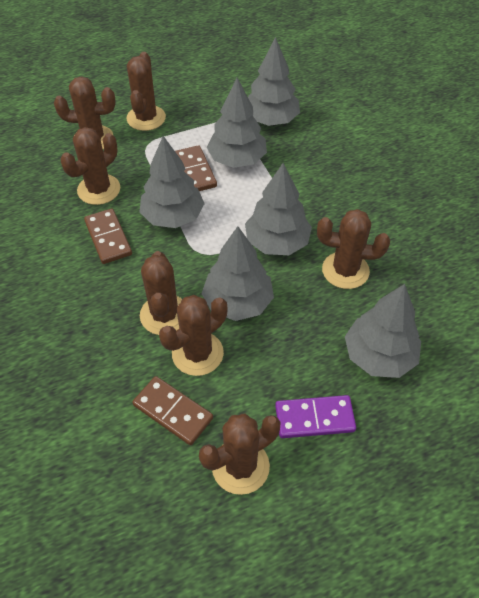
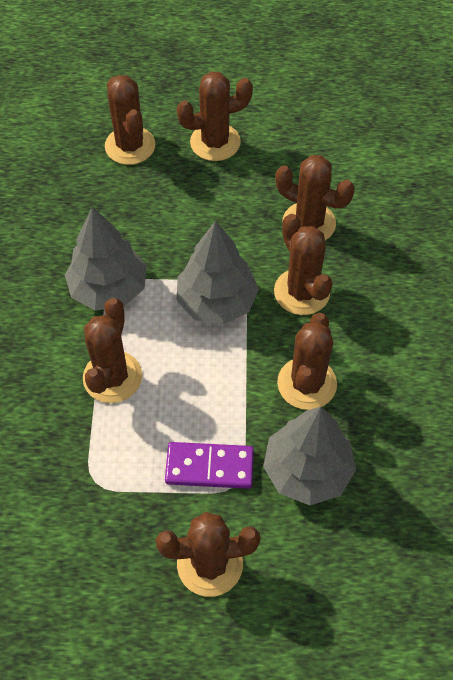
brown domino: [84,208,132,264] [132,376,213,445] [175,145,217,191] = 3 -> none = 0
grey tree: [139,136,205,228] [201,226,274,321] [207,78,267,168] [245,163,312,255] [248,37,300,126] [345,284,421,378] = 6 -> [65,207,147,310] [176,221,259,325] [263,407,356,505] = 3

